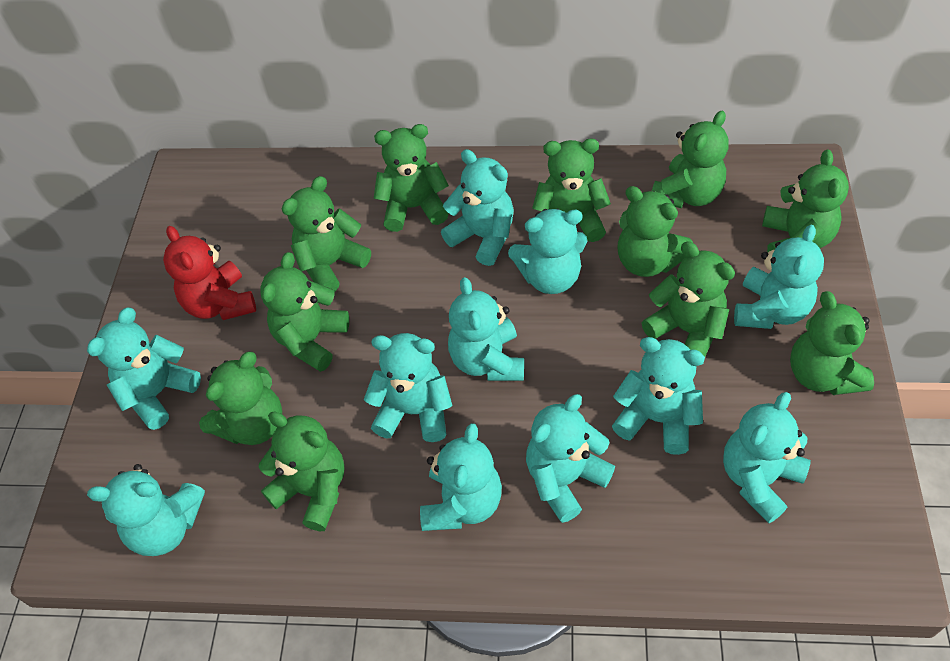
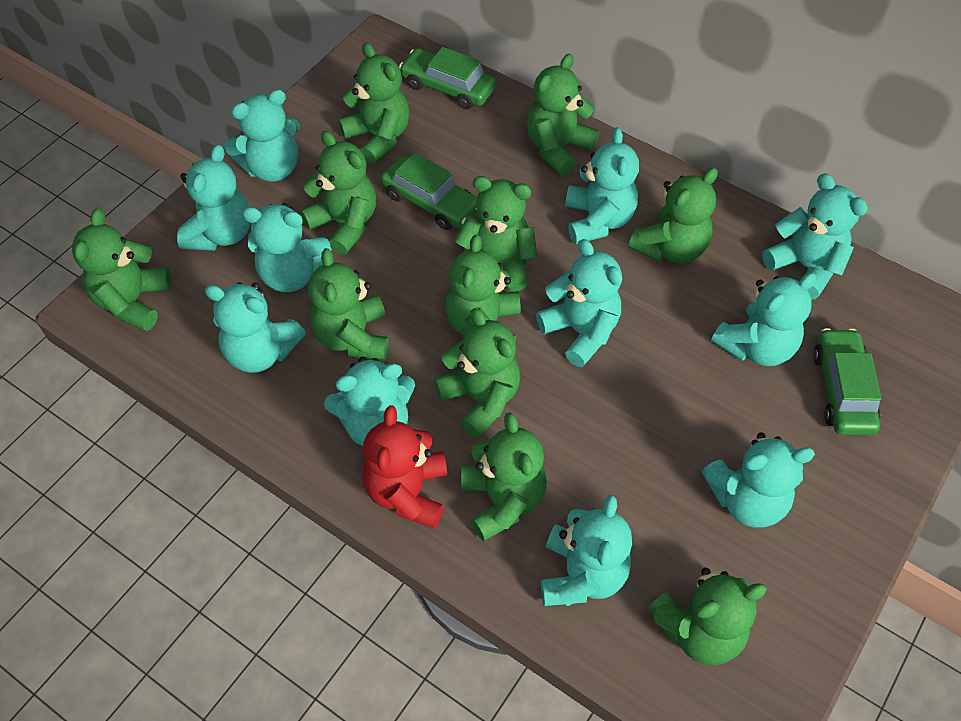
green car: none = 0 -> [381,152,477,230] [399,47,496,109] [813,328,881,435] = 3

